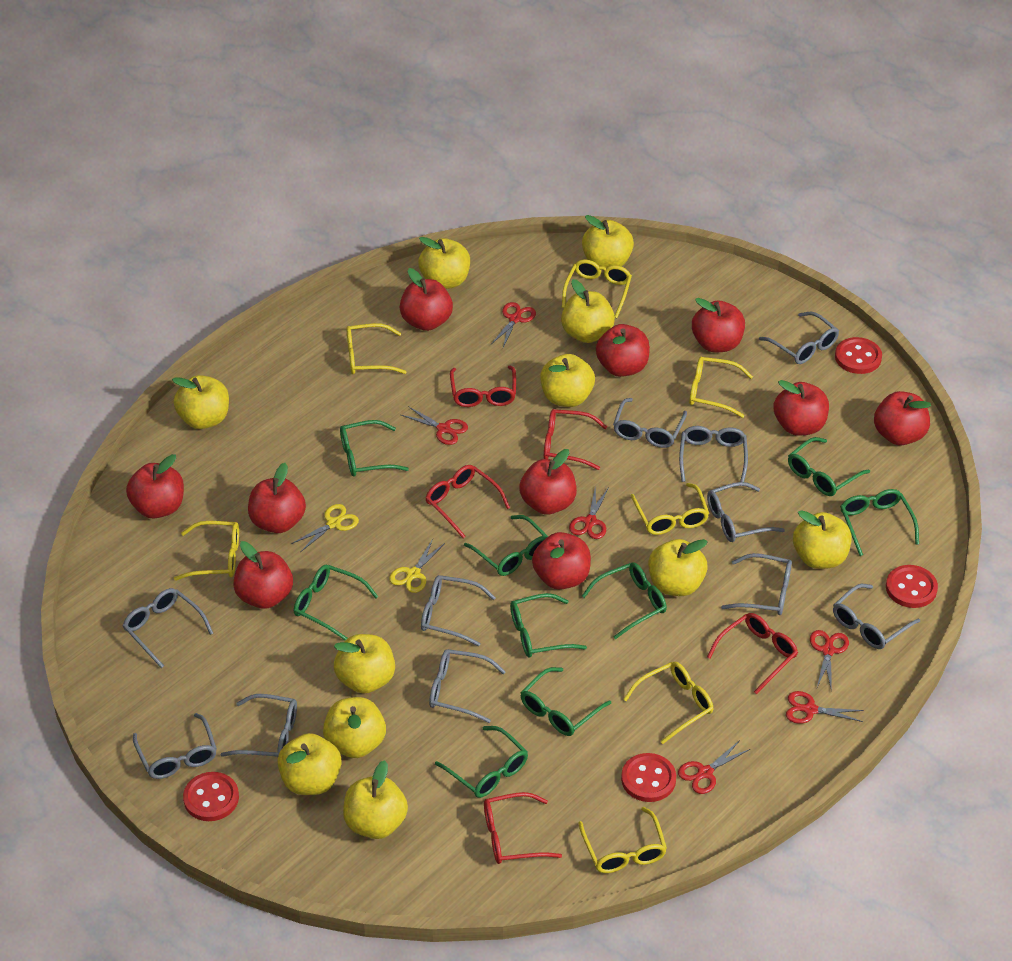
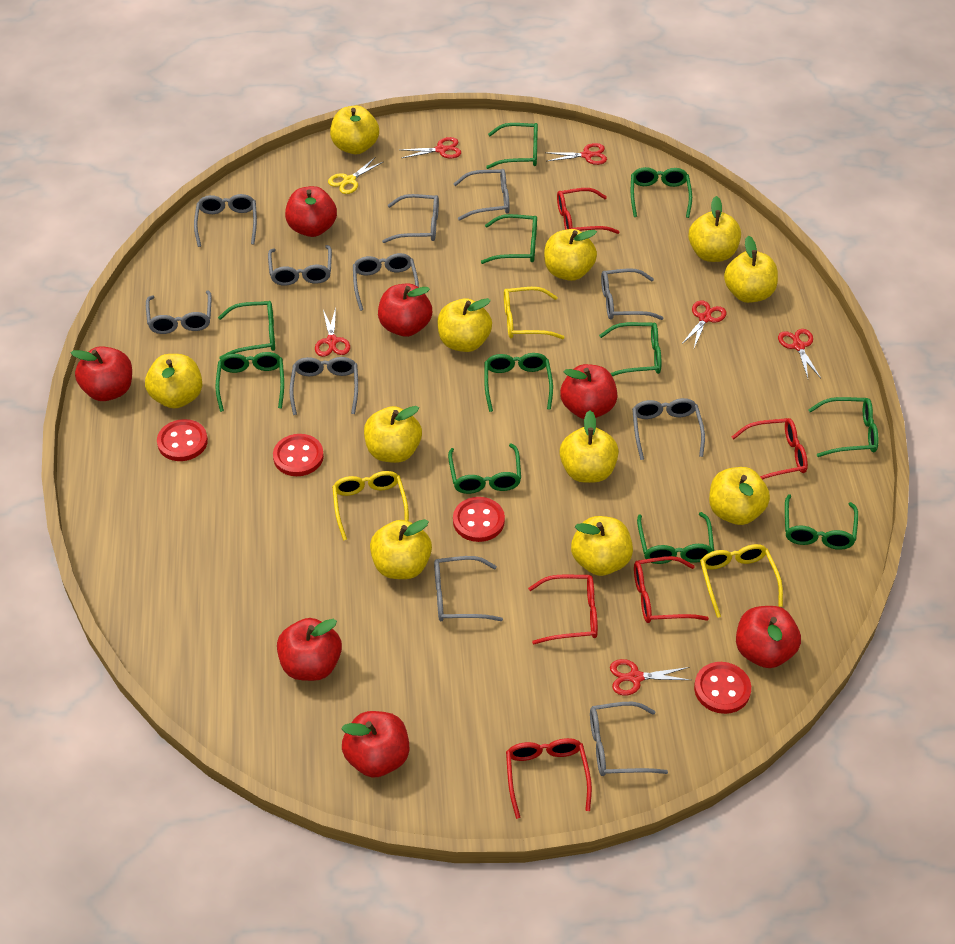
green glasses: [294,565,378,640] [340,420,409,477] [435,726,528,798] [464,515,548,576] [510,593,587,658] [520,667,611,736] [582,562,667,639] [788,437,870,496] [840,489,919,556] = 9 -> [216,352,284,412] [218,301,275,359] [448,443,521,494] [481,214,537,264] [484,353,553,412] [486,123,538,169] [599,322,661,376] [631,167,692,218] [637,512,714,564] [785,494,858,550] [808,397,878,457] = 11
red apple: [126,454,184,518] [233,541,293,609] [248,463,306,533] [400,268,453,331] [519,449,577,515] [532,532,591,589] [596,324,650,377] [692,298,745,353] [773,380,829,436] [874,391,931,445] = 10 -> [71,346,132,401] [277,618,342,681] [285,186,337,237] [341,711,409,778] [378,284,432,337] [560,364,617,419] [736,606,801,668] = 7
yellow glasses: [174,521,239,581] [346,323,406,374] [562,259,632,318] [578,807,667,873] [623,662,713,744] [631,483,709,535] [689,356,753,418] = 7 -> [332,471,409,541] [504,287,564,339] [700,544,783,618] = 3
yellow scissors: [291,504,359,552] [389,539,445,593] = 2 -> [328,158,383,194] = 1

